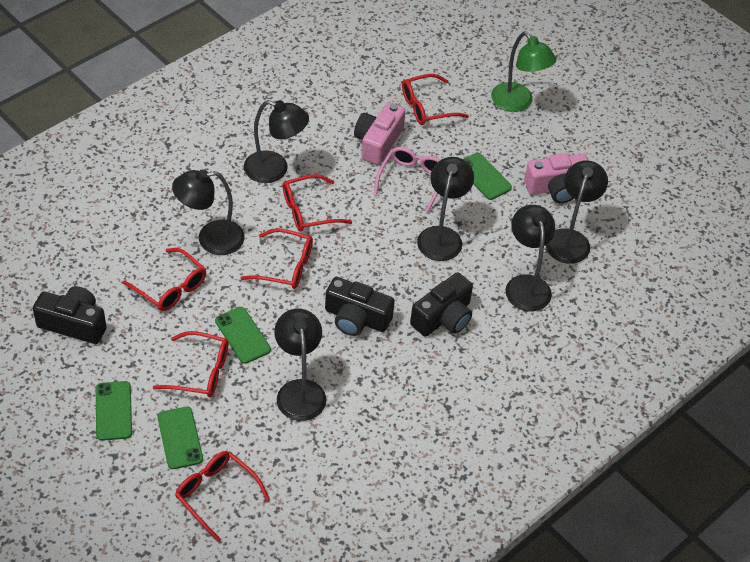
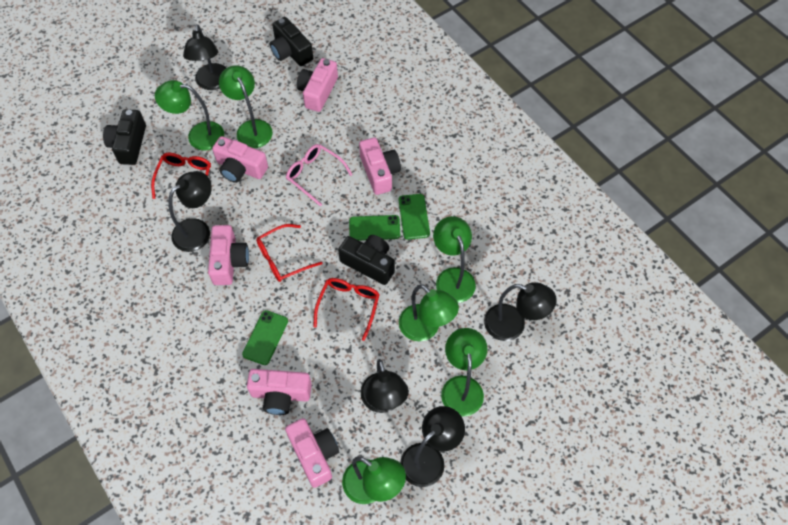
black lamp: [172,169,245,255] [244,100,309,183] [274,309,326,421] [417,157,474,261] [506,205,555,312] [546,160,608,264] = 6 -> [169,171,212,252] [183,24,226,90] [361,359,409,413] [400,406,465,487] [484,282,557,341] = 5
green lamp: [491,32,556,112] = 1 -> [155,80,224,151] [219,65,272,148] [342,457,406,504] [399,284,459,341] [433,216,476,303] [441,328,487,416] = 6
green phone: [96,381,132,441] [157,407,203,469] [215,307,271,364] [463,153,512,200] = 4 -> [242,310,288,365] [349,215,400,241] [398,194,430,240] = 3
pink camera: [354,102,406,165] [524,153,588,203] = 2 -> [208,225,249,285] [212,136,268,183] [247,369,312,415] [285,418,339,488] [297,58,338,112] [359,137,401,195] = 6
red glasses: [122,248,206,311] [153,331,229,397] [175,451,270,542] [241,228,313,289] [283,174,352,231] [402,74,469,125] = 6 -> [151,153,211,199] [256,224,323,282] [313,278,380,341] = 3

